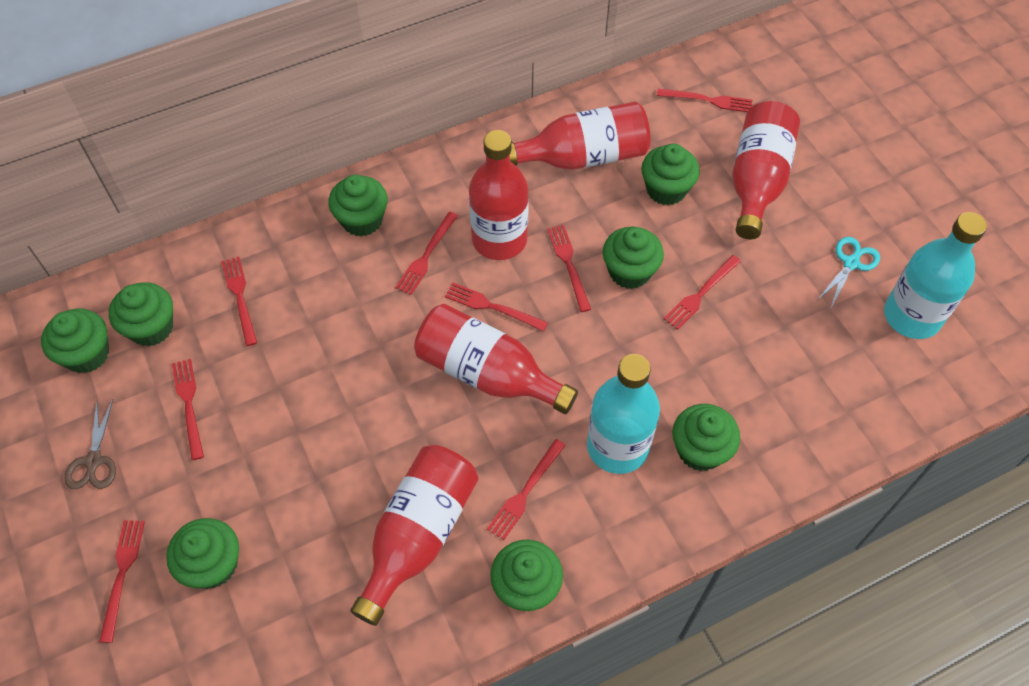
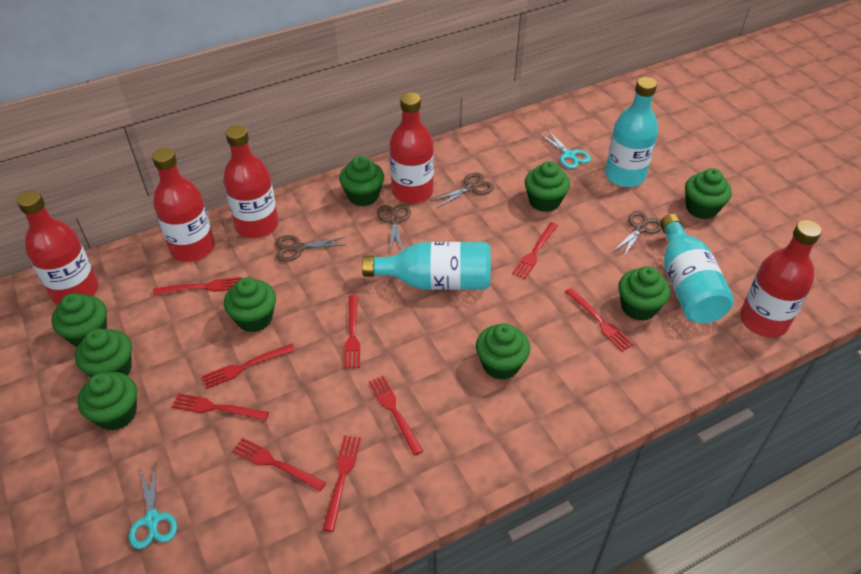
brown scissors: [64,399,116,489] = 1 -> [275,235,345,262] [377,204,411,253] [431,173,494,208] [613,211,662,258] = 4
green cupcake: [41,309,109,373] [109,282,173,347] [166,518,239,589] [328,175,388,237] [490,539,563,611] [602,227,664,289] [641,144,700,206] [672,404,740,471] = 8 -> [51,293,107,347] [75,328,132,377] [77,372,137,431] [224,277,276,332] [339,156,384,206] [476,323,530,380] [525,161,570,212] [618,266,670,321] [685,168,732,219] = 9
turquoise bottle: [587,354,660,474] [884,212,987,339] = 2 -> [362,242,491,290] [605,77,658,187] [660,214,734,323] = 3
turquoise scissors: [818,237,880,307] = 1 -> [129,465,177,549] [540,130,591,169] = 2

